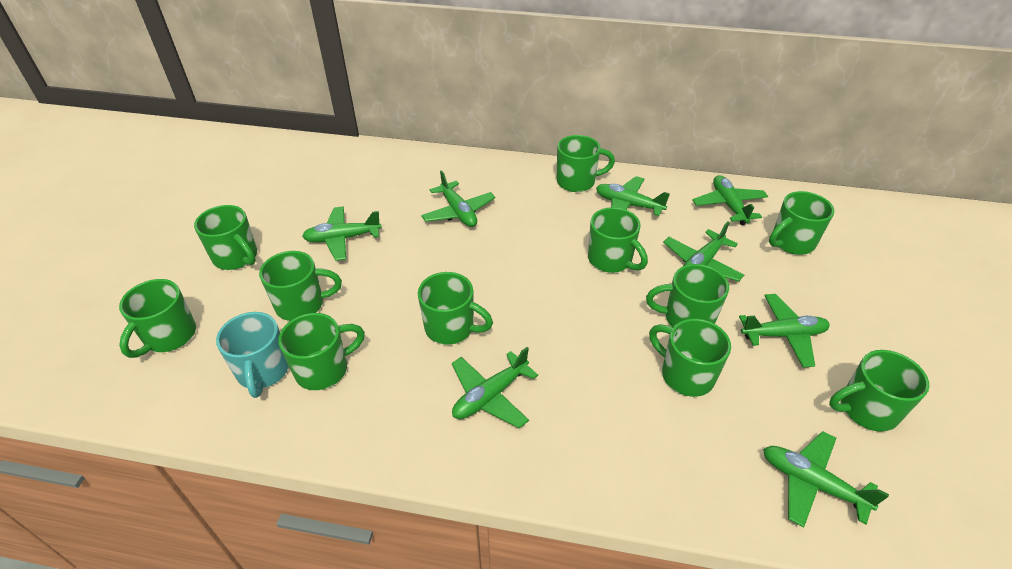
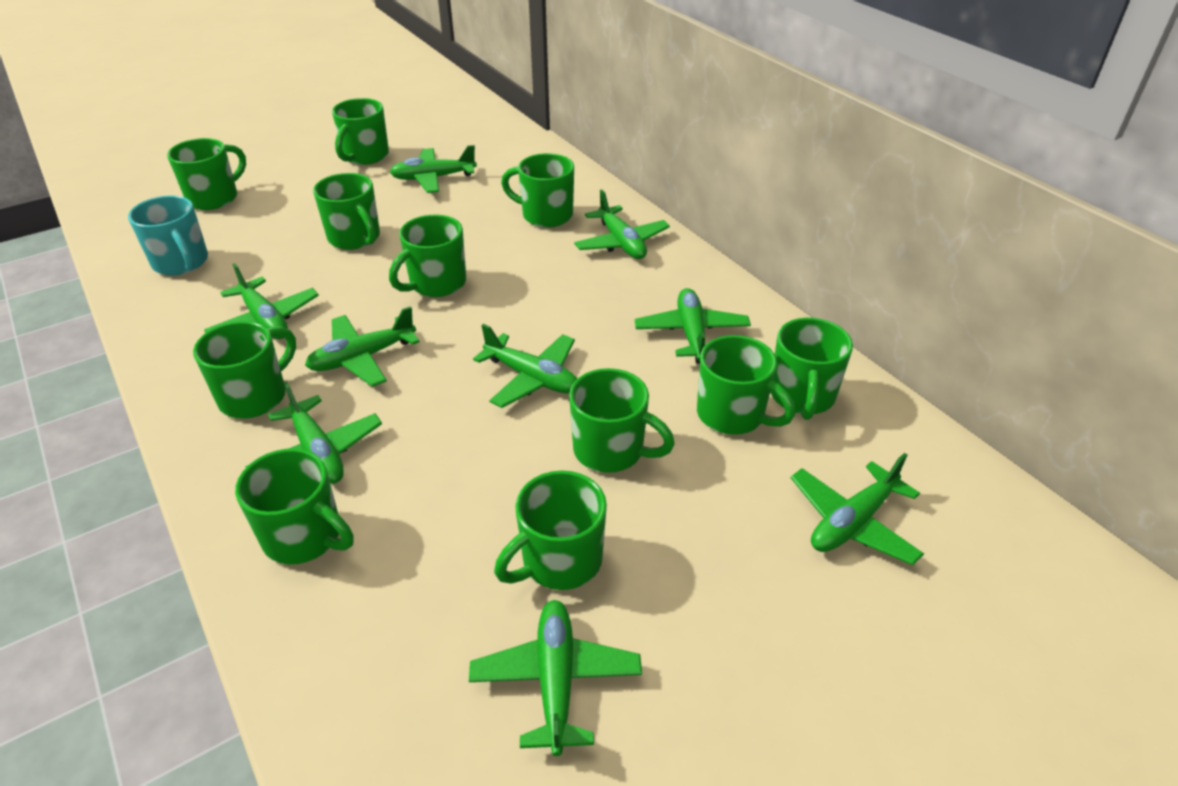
green plane: [302,206,382,261] [421,170,495,227] [452,347,538,428] [596,176,670,216] [663,221,744,281] [692,175,768,225] [739,294,830,367] [763,431,889,528] = 8 -> [204,263,319,339] [245,381,382,484] [305,306,419,387] [390,145,477,193] [469,600,642,756] [473,324,577,408] [574,189,670,259] [635,288,751,364] [791,453,924,565] = 9

